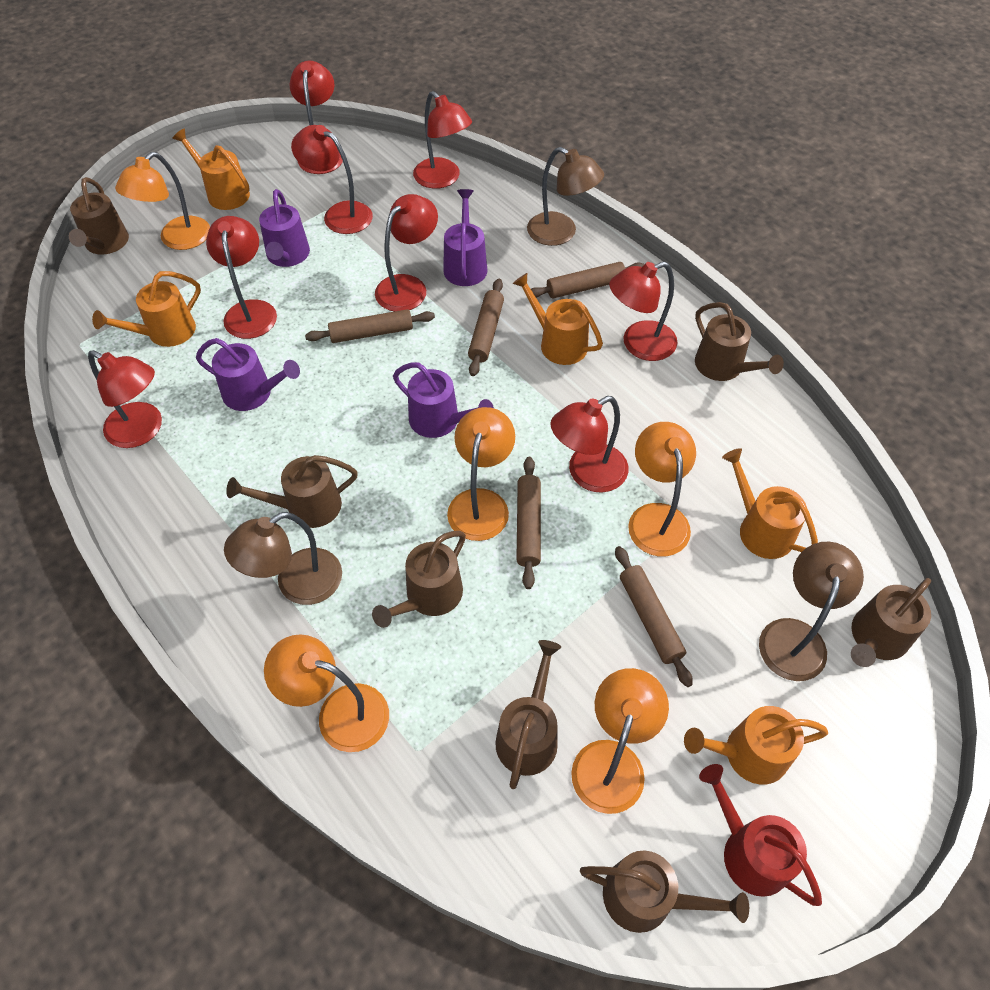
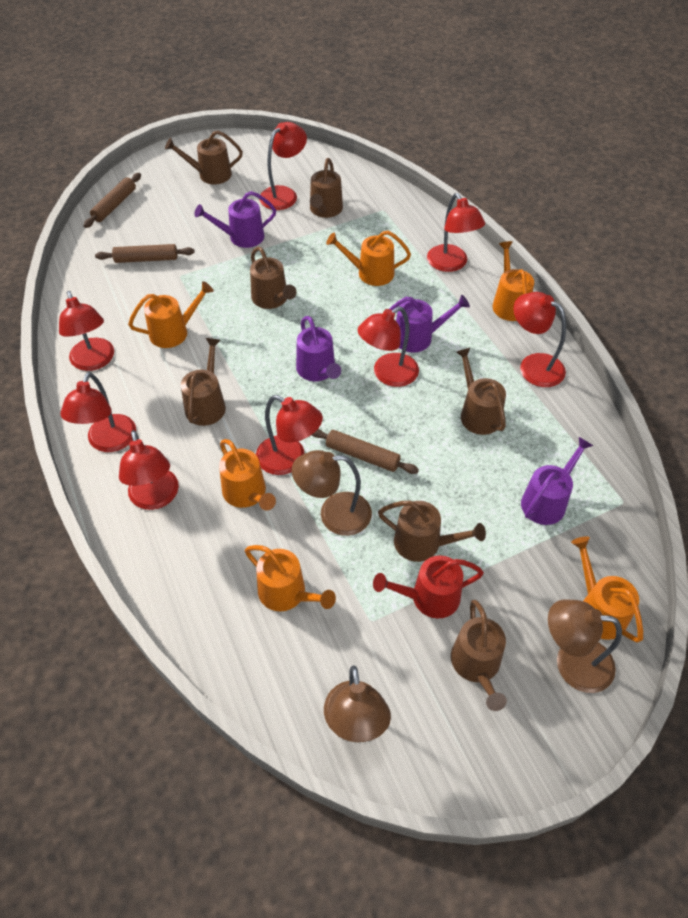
brown rolling pin: [305,309,435,343] [468,279,504,376] [516,457,541,589] [531,262,644,298] [615,546,693,687] = 5 -> [84,173,141,228] [95,244,195,263] [312,429,419,474] = 3
orange lamp: [115,152,210,250] [264,635,389,752] [447,407,515,541] [571,668,669,814] [628,422,696,556] = 5 -> none = 0
orange watering can: [92,271,201,347] [172,129,250,210] [513,273,603,365] [684,706,828,785] [722,448,818,559] = 5 -> [128,281,214,348] [219,439,276,511] [245,545,336,611] [326,231,411,286] [492,241,534,321] [571,536,643,643] = 6

